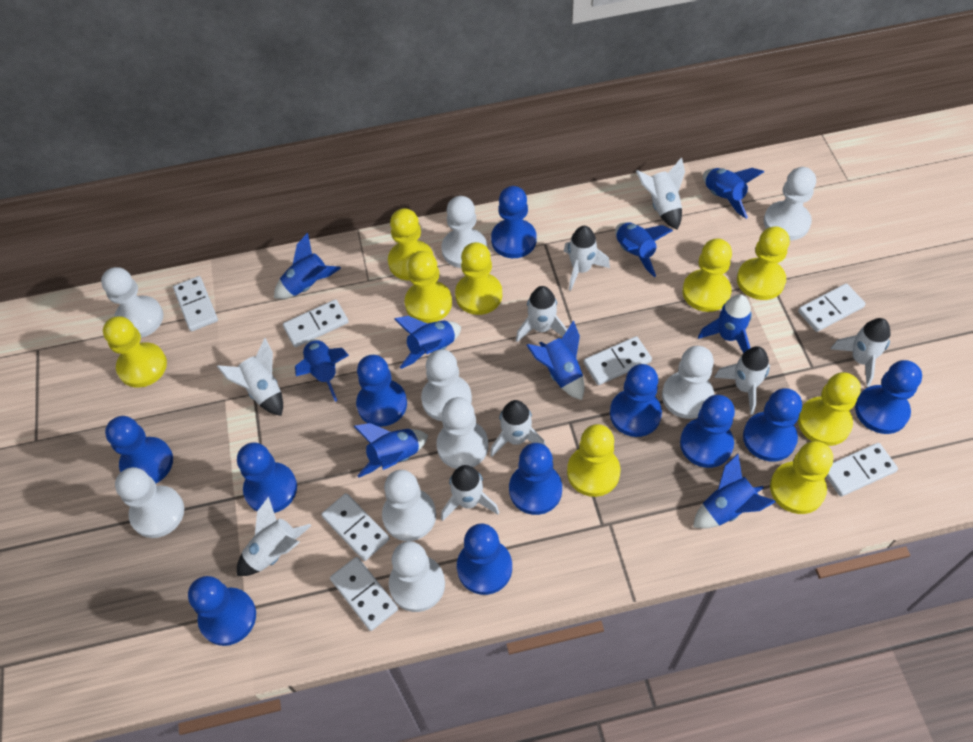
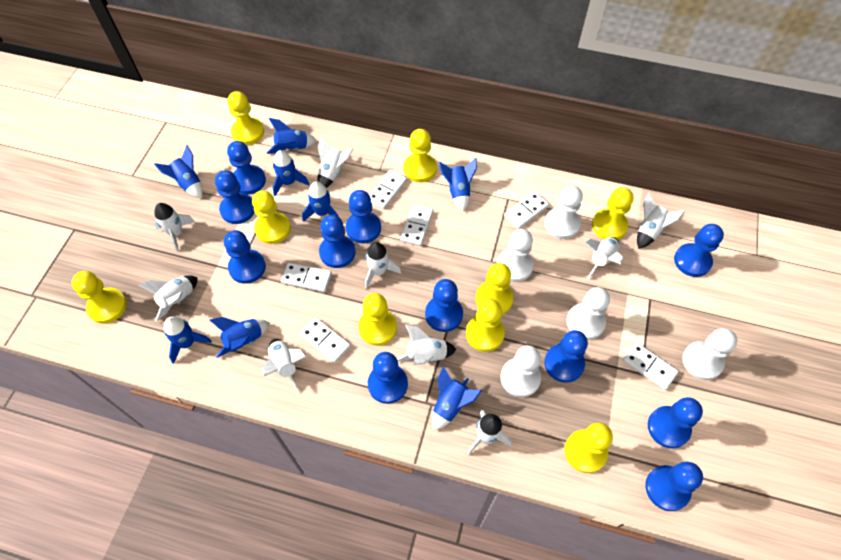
blue rocket: [274,233,341,299] [295,339,349,402] [354,423,428,478] [394,316,461,369] [527,321,584,400] [615,222,673,277] [693,454,776,529] [698,294,752,353] [703,168,764,219] = 9 -> [154,145,203,198] [164,316,212,364] [210,317,269,358] [266,118,317,154] [273,150,309,196] [302,181,339,222] [432,366,482,430] [439,158,477,212] = 8
white domino: [173,276,218,331] [283,299,348,347] [321,493,389,561] [330,557,398,631] [584,336,652,385] [798,283,865,332] [826,443,898,497] = 7 -> [281,263,332,292] [300,317,351,363] [369,170,407,209] [400,205,433,246] [504,191,549,229] [623,342,679,390] = 6
white pawn: [101,267,163,338] [115,467,184,538] [382,470,436,541] [389,541,445,612] [421,349,472,421] [436,397,488,469] [441,196,487,268] [662,346,714,419] [764,167,816,240] = 9 -> [497,229,534,282] [501,345,541,397] [545,186,583,239] [566,287,610,340] [682,328,738,380] = 5

